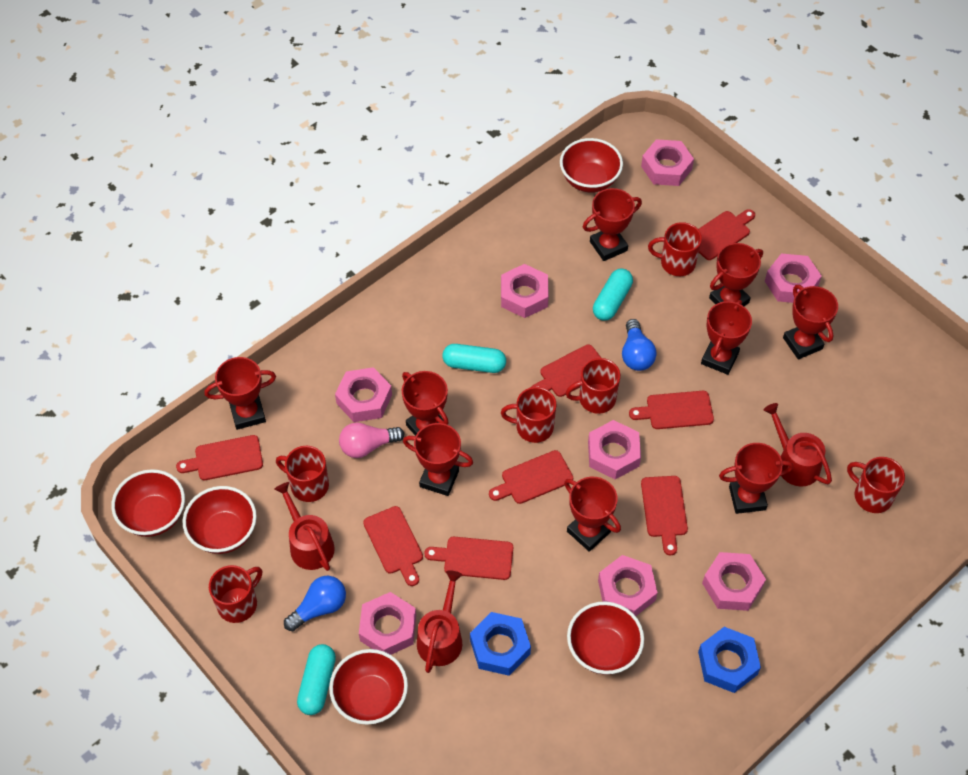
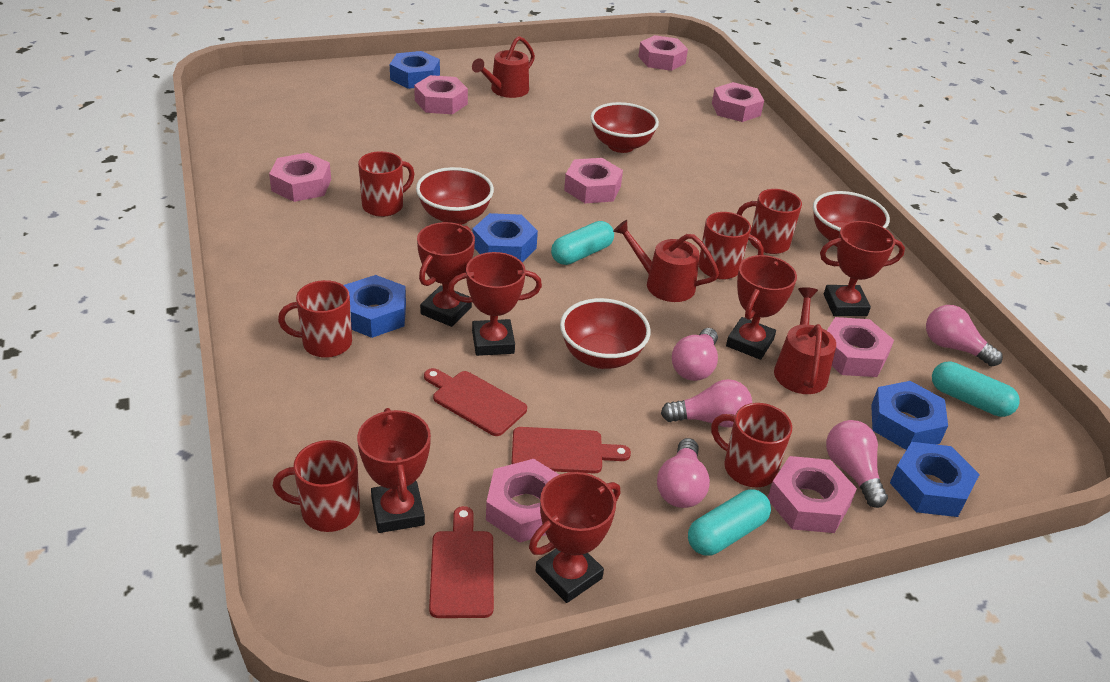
blue light bulb: [284,576,346,631] [622,319,657,371] = 2 -> none = 0
blue nut: [470,612,531,676] [698,627,761,693] = 2 -> [344,275,406,338] [390,51,440,89] [473,213,538,262] [871,381,948,450] [890,442,980,517] = 5
pink light bulb: [339,422,404,458] = 1 -> [657,438,710,508] [661,379,752,427] [672,328,718,381] [826,420,888,508] [926,305,1003,366] = 5
red bowl: [111,469,185,537] [183,486,257,554] [329,649,408,725] [560,138,623,193] [567,602,644,675] = 5 -> [416,167,494,225] [560,298,651,369] [590,102,659,153] [813,191,890,246] = 4
red cutting board: [176,435,263,480] [363,506,423,586] [424,537,513,580] [489,450,573,504] [531,344,601,397] [629,391,714,429] [641,476,688,555] [698,209,755,260] = 8 -> [424,368,527,436] [429,506,494,618] [511,427,631,474] = 3
red trophy: [204,357,276,430] [402,371,449,436] [403,423,473,496] [564,477,621,552] [583,188,642,261] [701,300,752,375] [709,243,763,306] [719,443,793,514] [783,285,838,359] = 9 -> [357,408,431,533] [417,222,475,327] [448,252,542,356] [529,472,620,603] [726,255,797,360] [820,221,905,316] = 6

